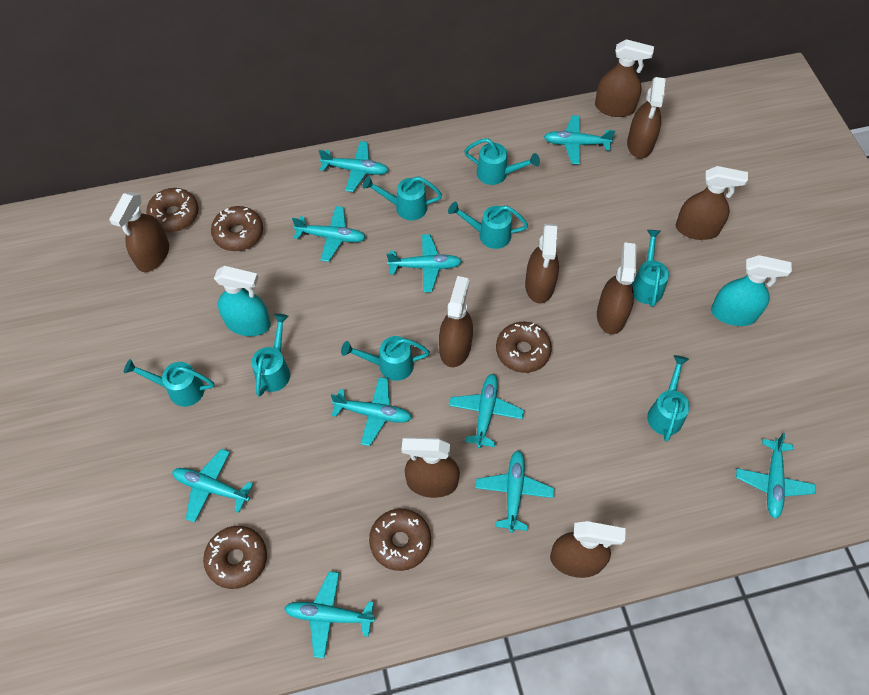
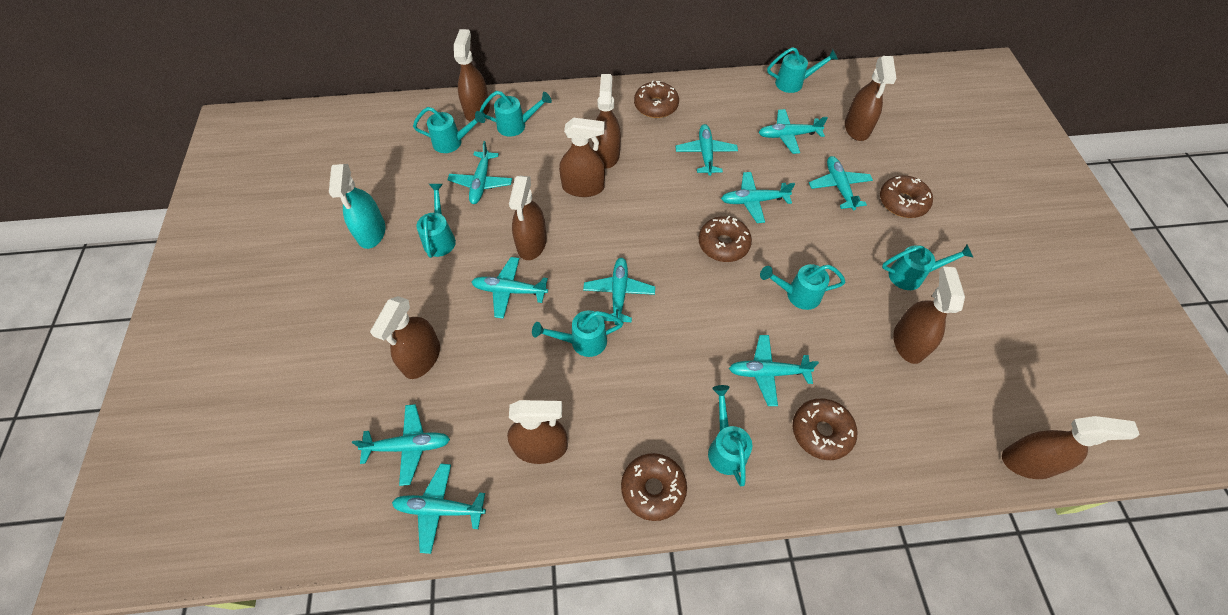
turquoise spray bottle: [214,266,271,336] [711,255,792,326] = 2 -> [329,164,385,249] = 1

